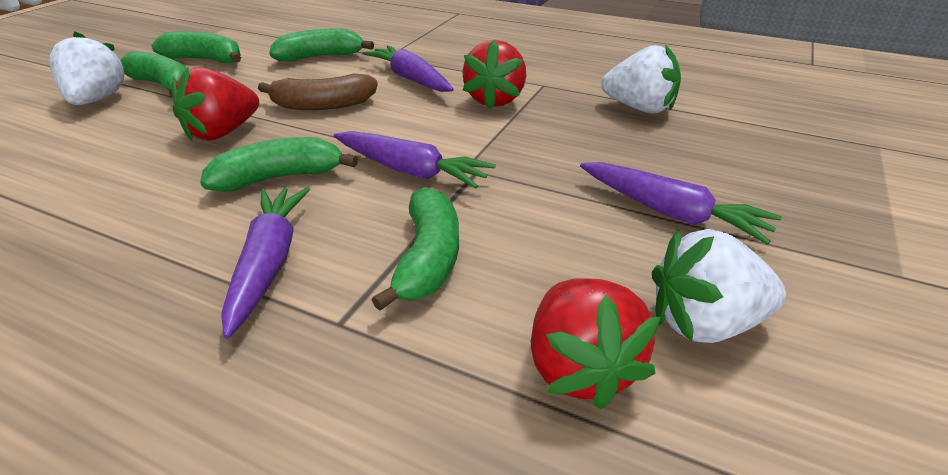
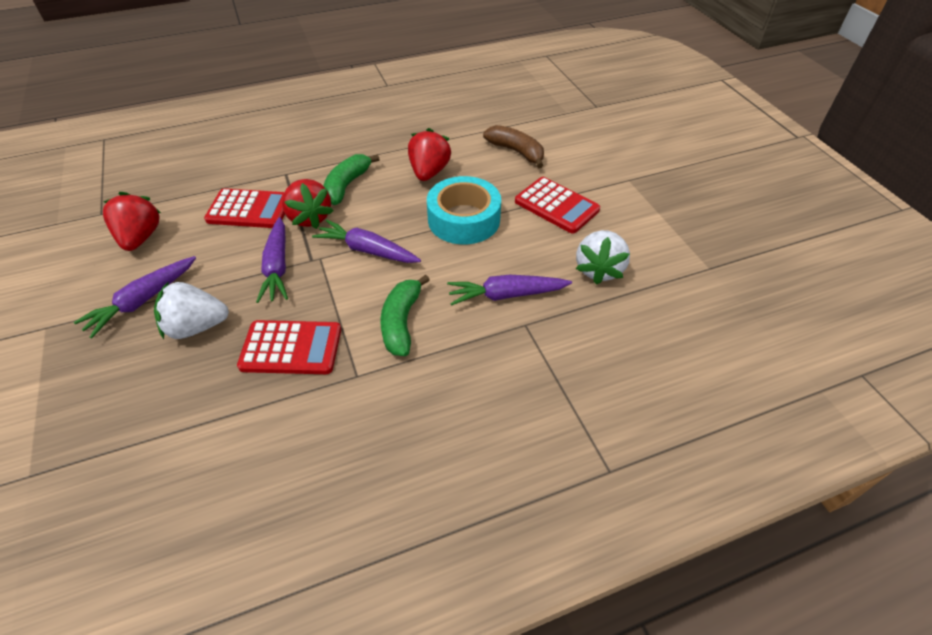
green banana: [120,51,187,96] [151,31,241,63] [200,137,358,192] [269,29,374,62] [372,187,459,311] = 5 -> [323,154,380,205] [380,275,430,356] = 2
red calculator: none = 0 -> [204,188,285,228] [237,320,341,374] [515,177,600,234] = 3
turquoise tape: none = 0 -> [427,176,501,244] = 1
white strawberry: [50,31,128,105] [601,44,681,113] [652,229,786,343] = 3 -> [154,281,229,339] [576,230,630,285] = 2

